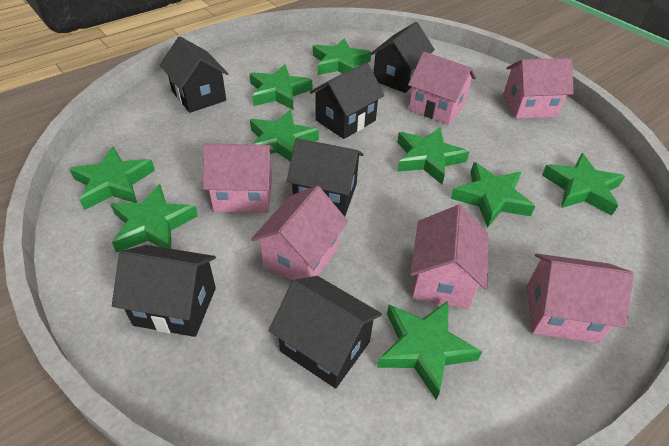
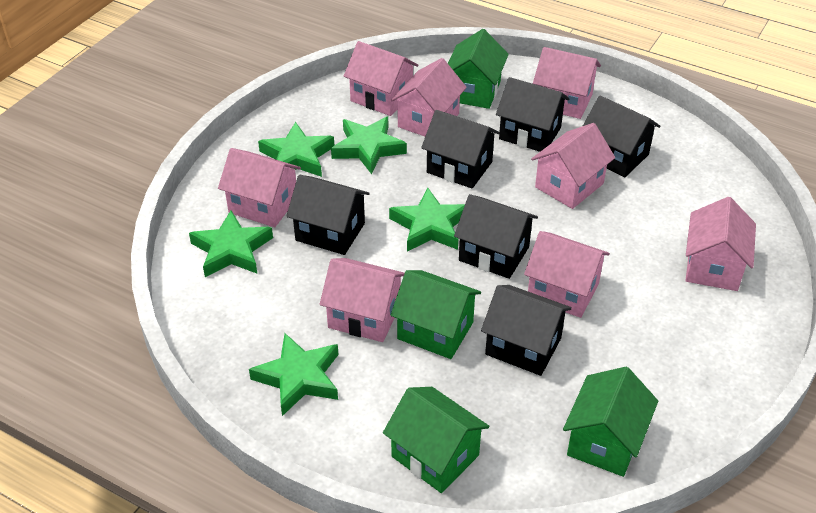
green house: none = 0 -> [383,387,489,493] [391,270,481,359] [448,29,509,109] [563,367,658,477] = 4
green star: [70,146,155,210] [111,184,198,253] [249,64,312,110] [250,110,319,162] [313,38,371,75] [377,301,482,400] [397,127,469,184] [451,162,535,228] [542,153,625,216] = 9 -> [189,211,273,277] [249,333,338,416] [258,122,334,177] [331,117,407,174] [389,187,465,251] = 5
pink house: [203,144,274,213] [251,186,348,281] [408,52,476,125] [410,205,488,309] [503,58,574,119] [527,253,634,344] = 6 -> [218,148,301,227] [320,258,405,342] [344,41,419,116] [391,58,467,137] [524,231,610,318] [531,123,615,209] [533,47,601,119] [686,197,756,291] = 8

